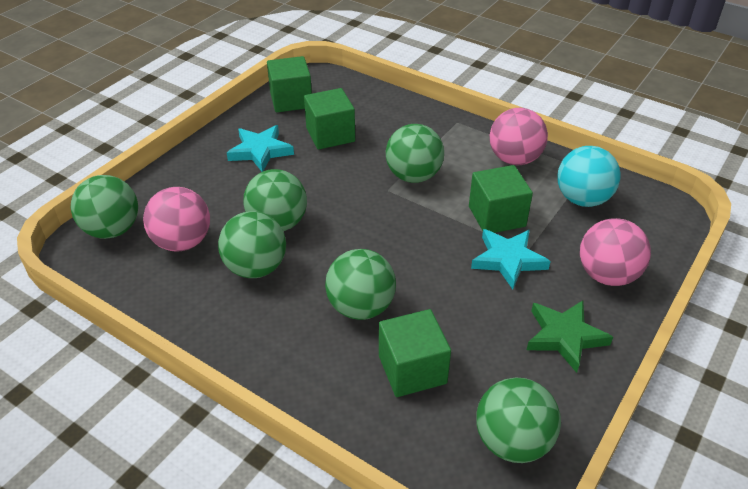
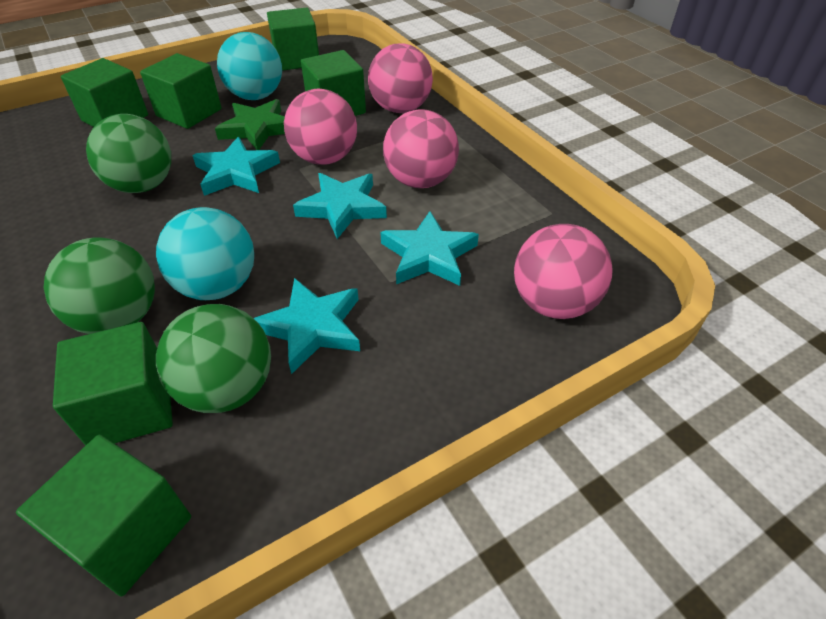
green ball: [71,175,138,239] [218,211,286,278] [243,169,307,231] [325,249,396,320] [386,124,444,183] [476,378,561,463] = 6 -> [44,237,155,334] [86,114,171,193] [156,304,271,413] = 3
green cube: [267,56,312,112] [304,88,355,150] [379,309,451,397] [469,165,533,233] = 4 -> [16,435,191,597] [53,322,173,446] [61,58,148,127] [140,53,222,129] [267,7,319,71] [301,50,366,116] = 6
pink ball: [143,187,210,252] [490,108,548,165] [580,218,651,286] = 3 -> [284,89,357,165] [368,43,433,113] [383,109,459,188] [514,224,613,319] = 4
turquoise ball: [557,146,621,207] = 1 -> [156,207,254,300] [217,32,282,100] = 2
turquoise star: [227,125,294,172] [471,229,551,289] = 2 -> [192,137,280,196] [254,278,360,374] [293,173,387,239] [380,211,479,286] = 4

